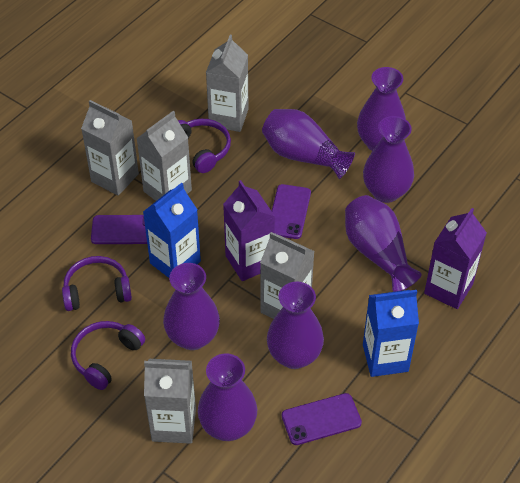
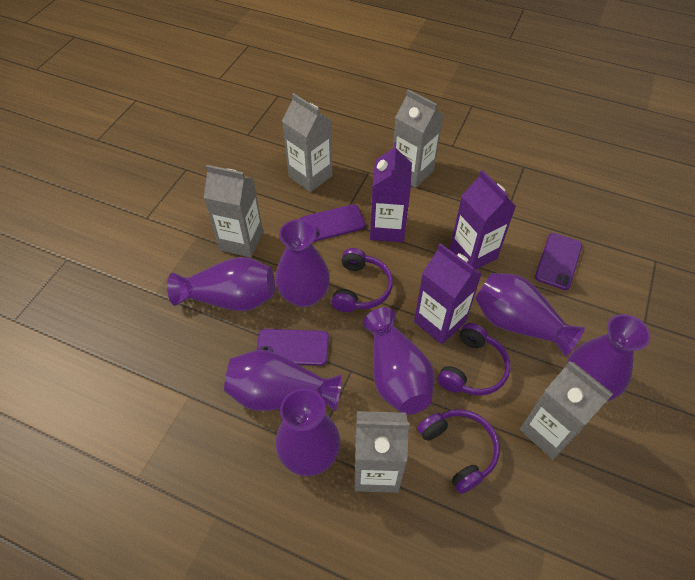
blue carton: [143,183,201,278] [363,290,419,377] = 2 -> none = 0
purple carton: [223,180,275,281] [424,208,487,309] = 2 -> [370,143,412,243] [414,243,482,344] [450,170,516,269] = 3

